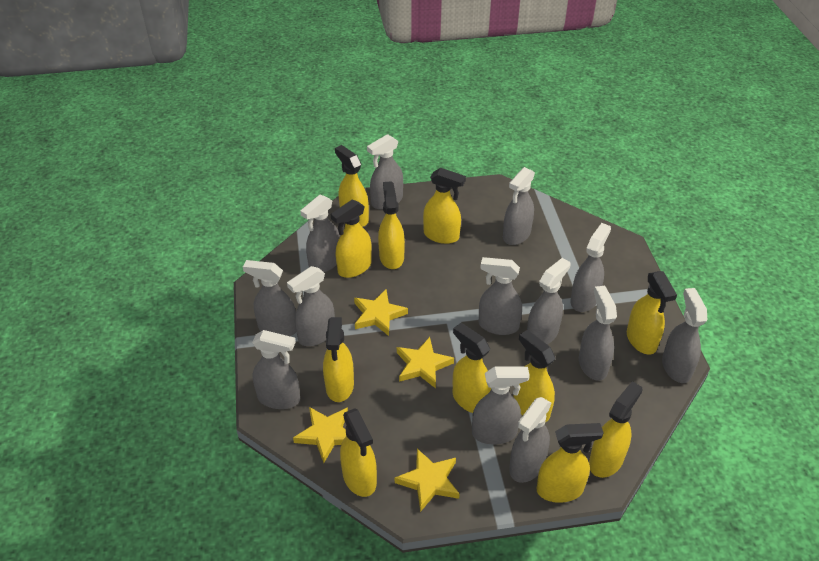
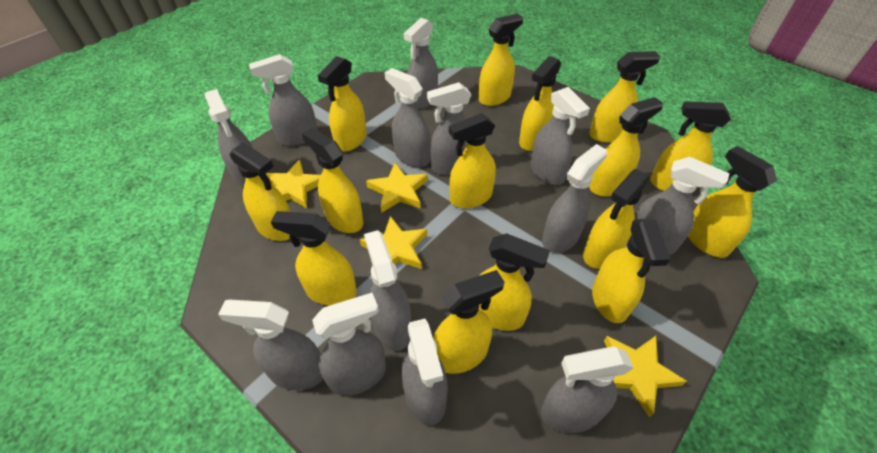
yellow spray bottle: [323,317,354,402] [331,199,372,278] [335,145,369,227] [340,408,377,497] [378,181,405,269] [423,168,466,244] [453,323,491,413] [513,330,555,422] [537,423,604,503] [589,381,642,478] [627,271,677,355] = 11 -> [230,142,291,241] [271,211,357,305] [302,128,363,233] [318,56,367,152] [433,270,504,374] [449,113,496,208] [479,14,523,106] [479,233,550,331] [519,56,561,151] [583,169,650,269] [589,51,660,143] [589,97,663,197] [592,219,670,323] [650,101,731,191] [688,146,777,258] = 15

